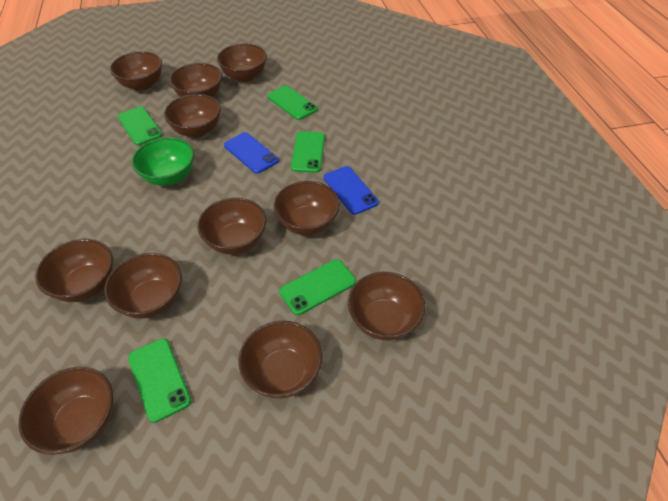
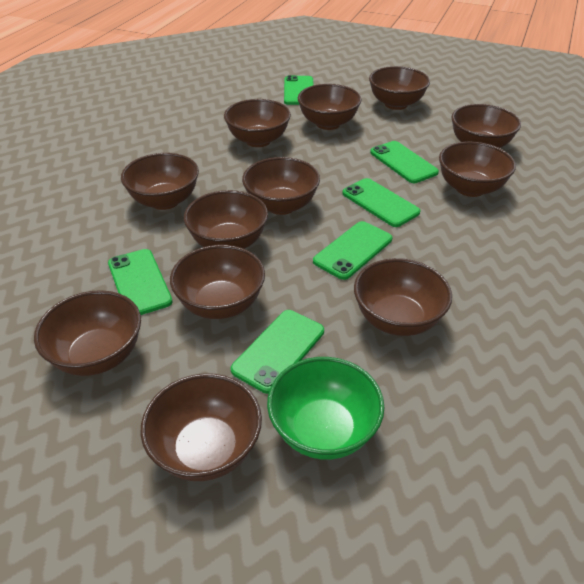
blue phone: [224,132,279,174] [324,166,379,215] = 2 -> none = 0
brown bowl: [19,367,113,454] [35,239,113,302] [104,253,182,319] [110,51,162,91] [164,94,221,137] [169,63,222,97] [197,198,266,255] [217,44,267,82] [238,321,322,399] [273,181,340,235] [348,272,425,341] = 11 -> [34,290,141,376] [121,153,199,210] [141,373,262,481] [170,245,265,319] [184,190,268,249] [224,99,291,147] [242,157,320,215] [298,84,362,130] [354,258,452,336] [369,66,430,110] [439,142,516,197] [451,104,521,148] = 12
green phone: [118,107,162,145] [128,338,191,423] [267,86,318,120] [279,259,356,315] [291,131,325,173] = 5 -> [108,249,173,315] [231,310,324,394] [284,75,314,105] [313,221,392,280] [342,178,421,227] [370,141,439,183] = 6

